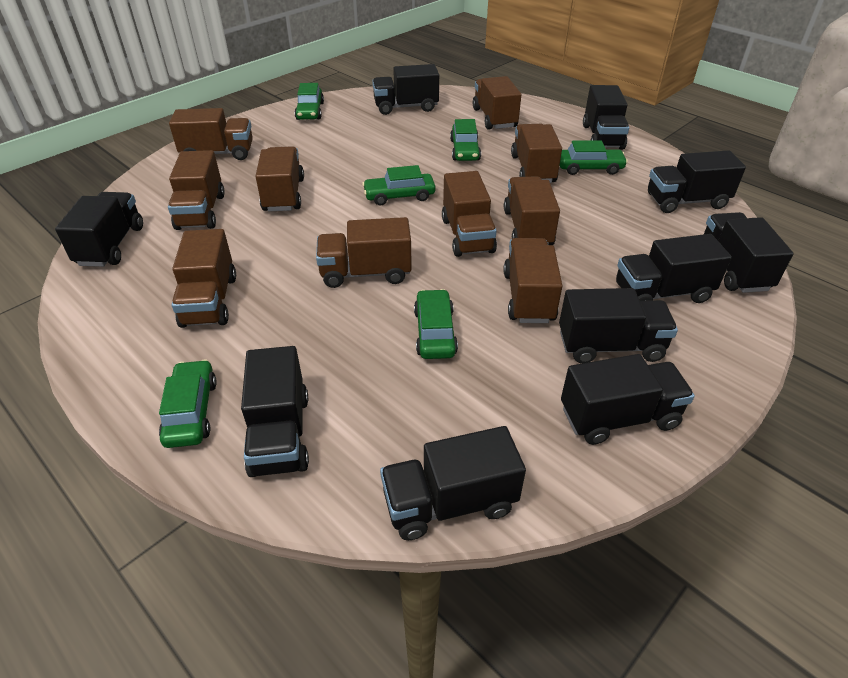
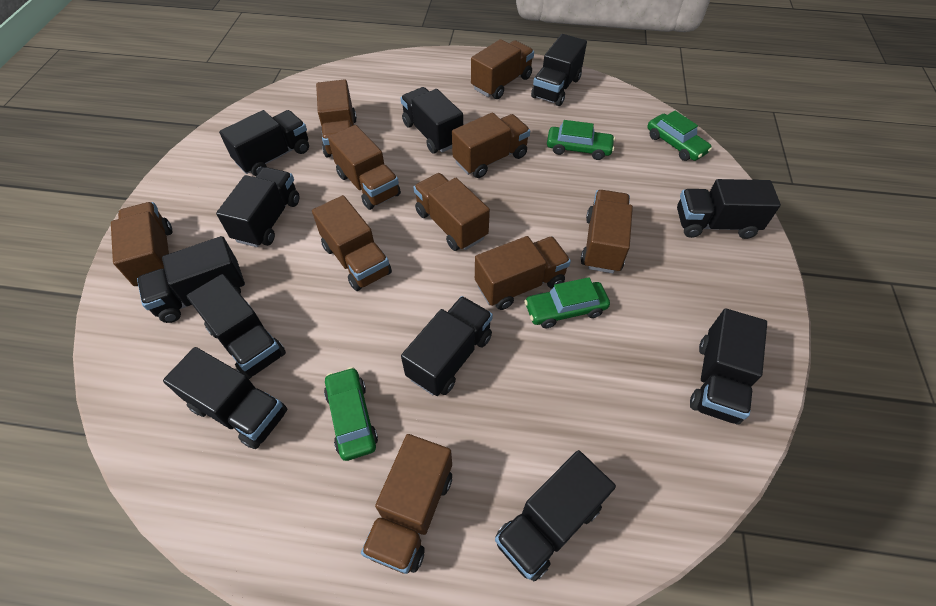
black truck: [55,192,143,267] [241,346,309,477] [372,64,439,115] [380,426,526,540] [559,288,678,363] [561,354,695,445] [583,85,629,150] [616,234,732,303] [648,150,746,213] [704,212,794,293] = 10 -> [137,236,245,323] [163,347,287,449] [187,274,286,379] [216,167,299,247] [219,110,309,176] [400,87,463,153] [401,296,493,396] [495,450,616,581] [531,34,587,106] [677,179,781,239] [690,308,767,425] = 11
green car: [159,360,217,448] [295,83,324,120] [362,165,436,205] [414,289,458,359] [450,119,481,161] [559,140,628,175] = 6 -> [324,367,378,461] [524,277,610,328] [547,120,615,160] [647,111,712,161] = 4

